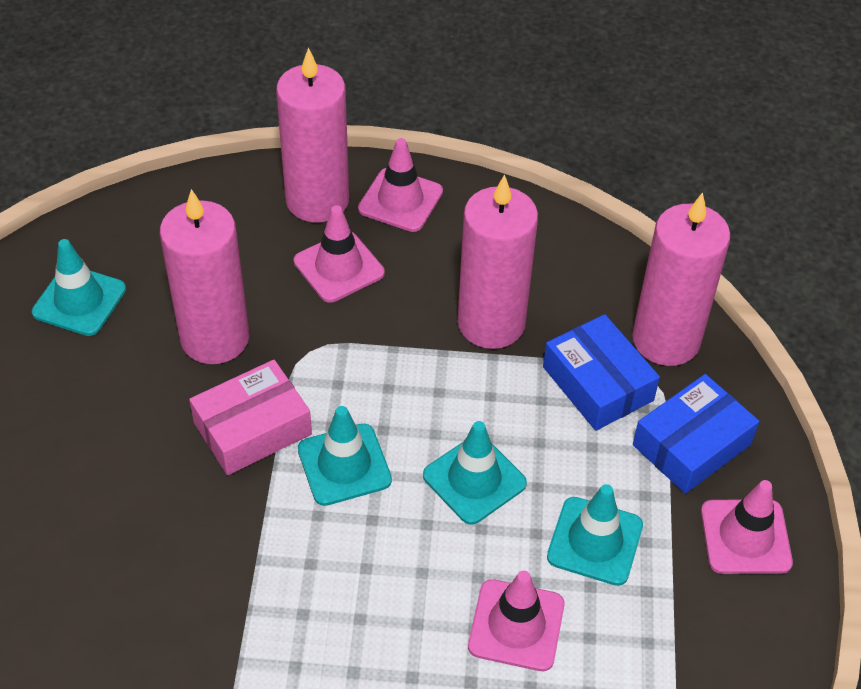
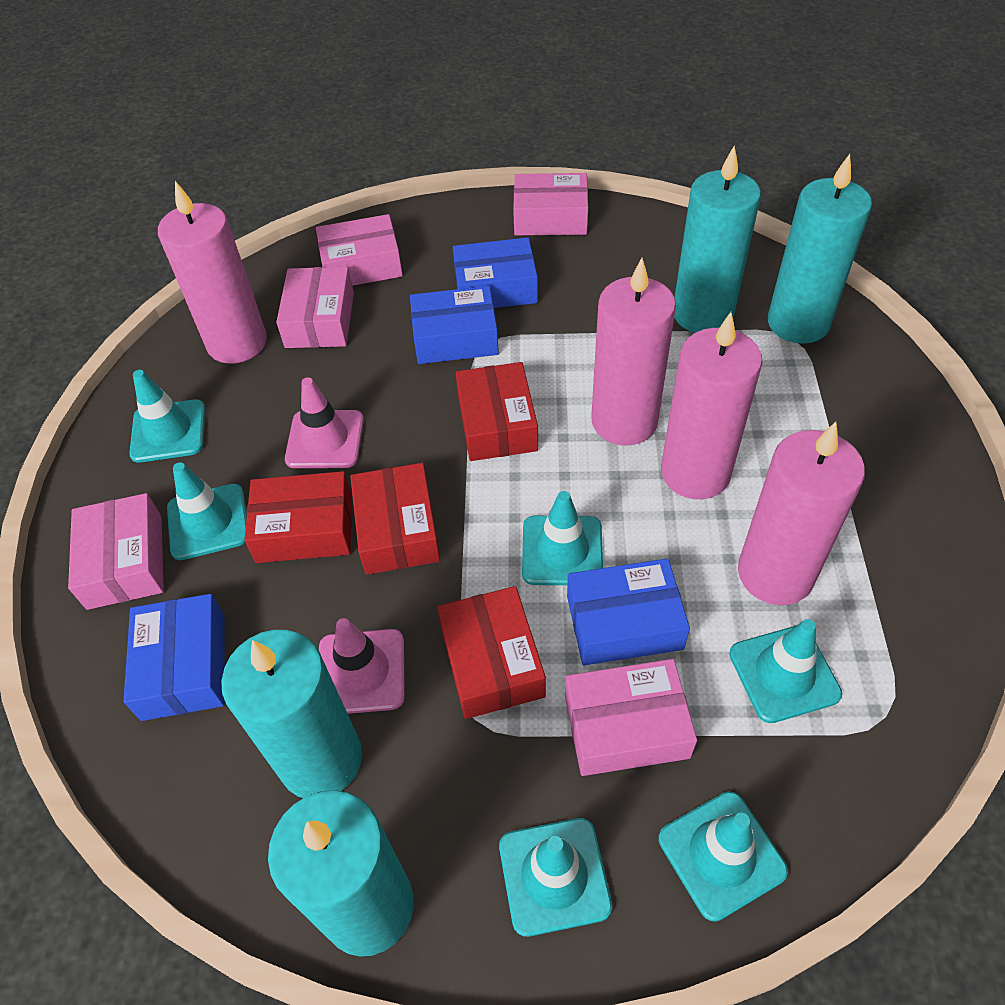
blue box: [543,314,660,431] [633,374,759,494] = 2 -> [123,594,224,721] [410,286,499,364] [453,237,538,308] [567,559,690,665] = 4
pink box: [189,360,312,475] = 1 -> [68,493,164,610] [276,267,354,348] [316,214,403,286] [513,173,588,235] [565,659,697,776] = 5
pink traffic cone: [294,205,385,303] [358,138,443,232] [468,570,565,671] [701,480,793,574] = 4 -> [285,377,364,468] [319,618,405,714] = 2
red box: none = 0 -> [244,471,352,563] [350,463,440,575] [437,586,546,719] [456,362,538,461] = 4
turquoise candle: none = 0 -> [221,630,362,798] [268,790,414,957] [674,146,761,333] [768,154,872,344] = 4
turquoise traffic cone: [32,239,126,336] [298,406,392,506] [423,421,527,525] [547,484,643,586] = 4 -> [129,370,205,463] [167,462,247,560] [499,818,612,937] [522,491,603,585] [659,791,788,922] [729,619,842,723] = 6

